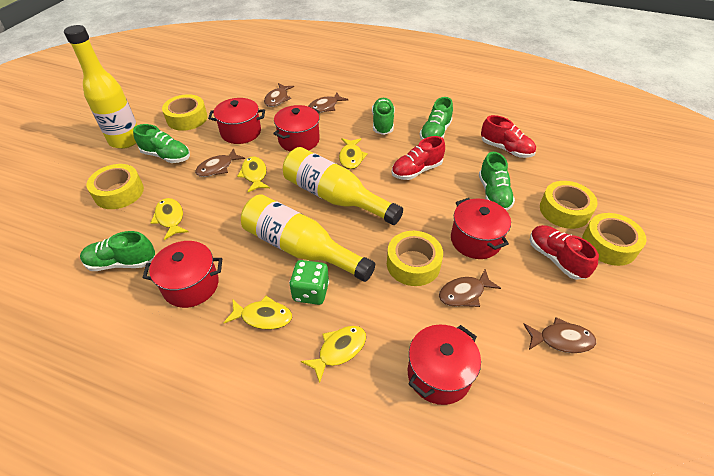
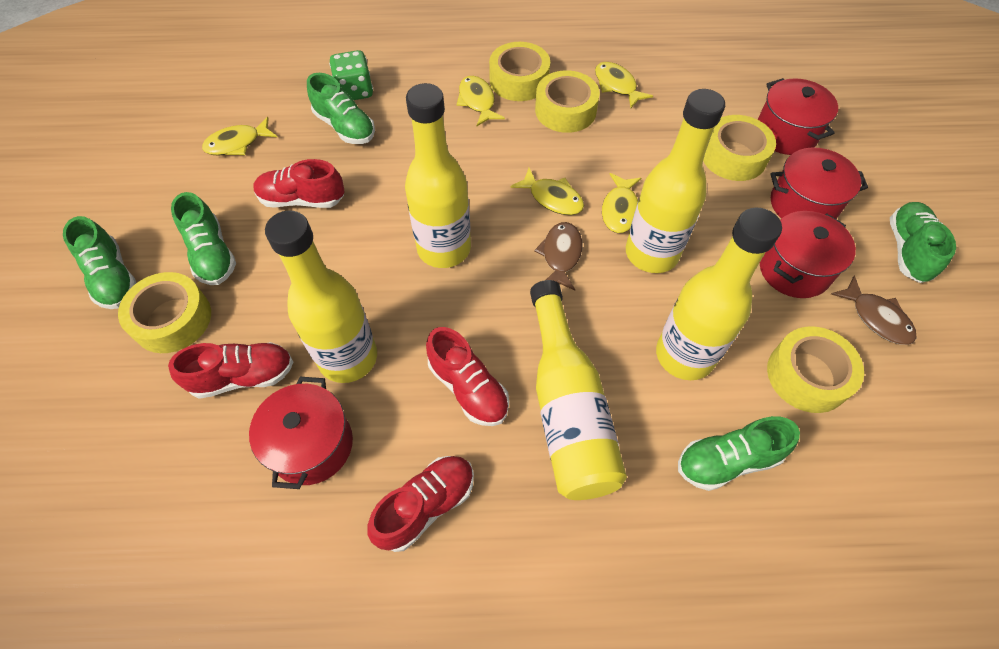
brown fish: [195,148,245,177] [264,83,294,107] [308,92,348,113] [439,269,501,307] [523,317,596,353] = 5 -> [534,222,582,290] [831,276,916,345] = 2
red pot: [143,241,222,308] [208,98,265,144] [273,105,320,152] [408,324,481,405] [451,198,511,259] = 5 -> [249,377,353,489] [758,78,838,155] [760,211,856,298] [770,147,868,219] = 4
red shoe: [391,136,445,180] [481,115,536,158] [530,225,599,280] = 3 -> [168,342,293,399] [254,159,344,208] [368,456,474,552] [426,327,509,426] = 4
yellow bottle: [64,25,137,149] [241,194,375,282] [283,147,403,225] = 3 -> [265,211,377,383] [405,83,471,268] [530,280,627,500] [626,89,725,273] [656,208,782,380] = 5

